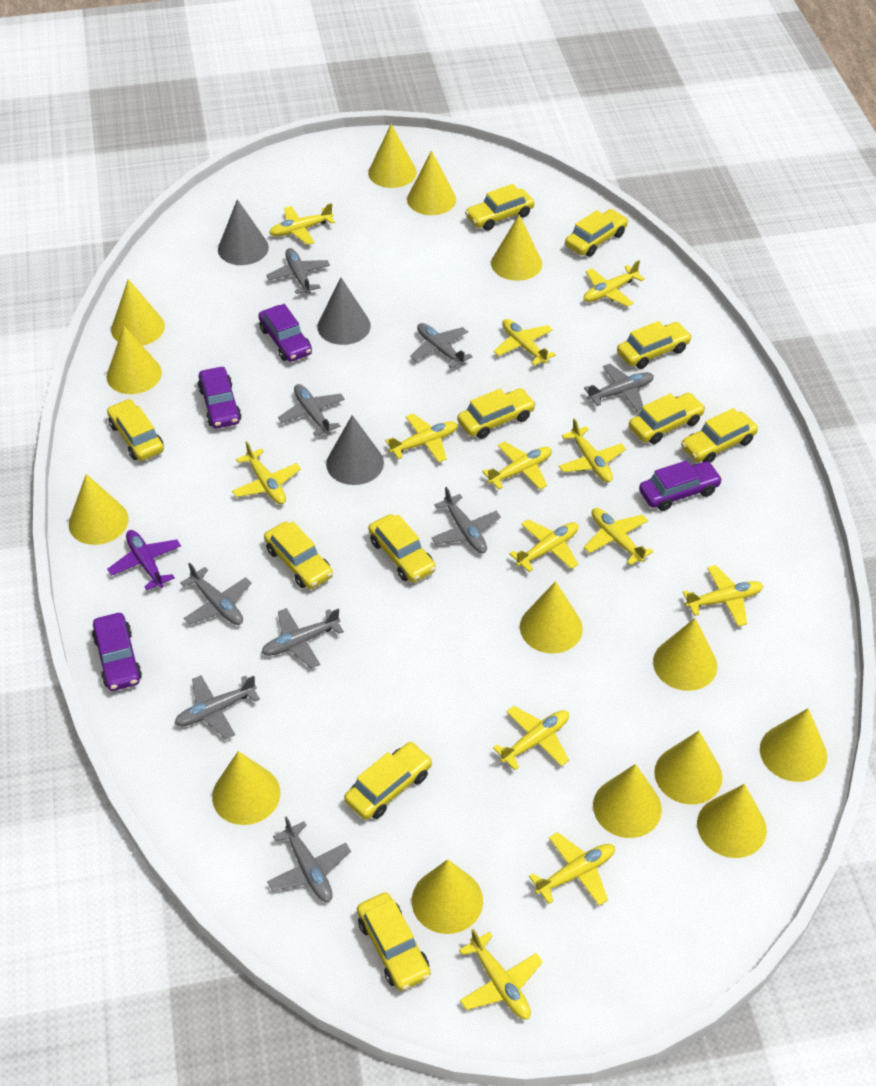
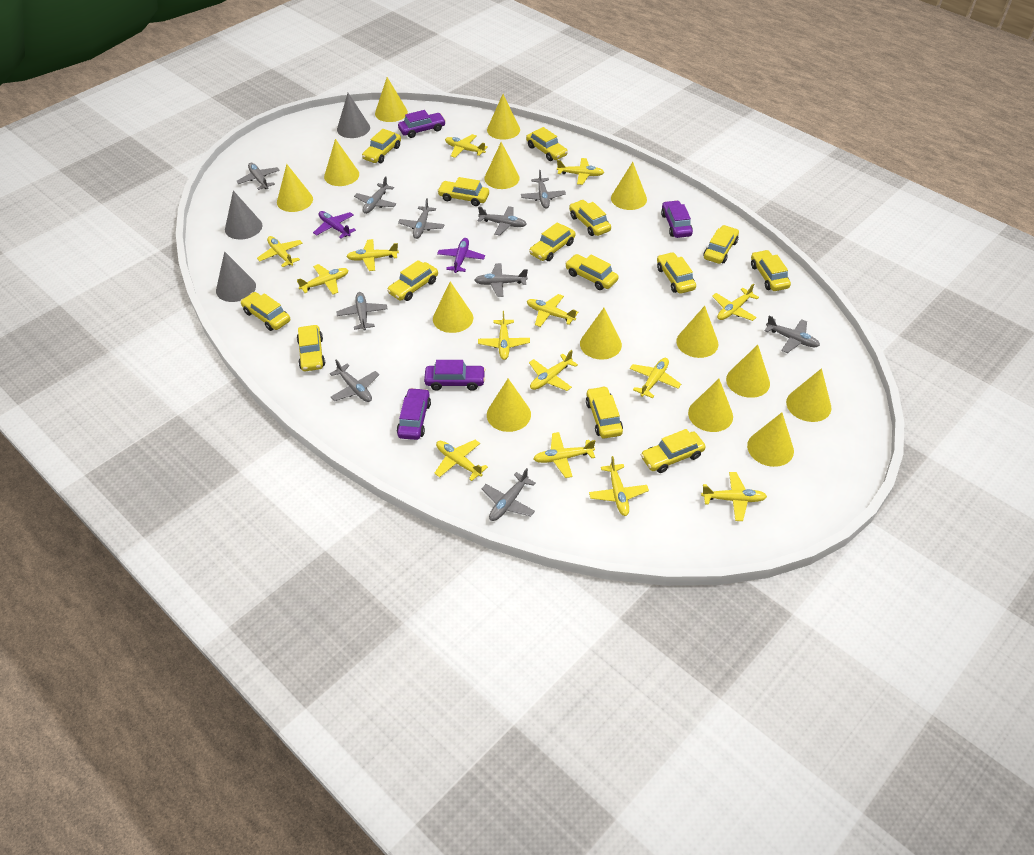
grey plane: [174,675,260,739] [180,563,252,625] [262,608,344,669] [266,248,330,294] [267,816,351,902] [278,384,345,436] [410,323,473,369] [431,487,501,553] [584,364,654,411] = 9 -> [236,163,280,190] [330,359,379,402] [336,292,387,331] [354,176,396,214] [398,198,445,239] [474,263,528,297] [478,206,527,236] [482,468,536,521] [521,170,566,209] [765,316,820,353] = 10
purple plane: [107,530,181,591] = 1 -> [313,211,356,238] [437,238,485,273] = 2
yellow car: [107,399,164,461] [264,522,333,589] [344,742,432,820] [357,892,430,991] [368,514,436,583] [457,388,536,439] [465,184,534,231] [565,209,628,257] [617,321,692,369] [629,393,706,444] [681,408,758,462] = 11 -> [240,292,290,331] [297,325,325,371] [362,129,401,163] [387,260,438,301] [437,177,489,206] [526,127,568,161] [529,222,576,261] [565,254,619,290] [569,200,611,236] [586,386,623,439] [641,429,706,473] [657,252,696,294] [704,225,739,264] [751,250,791,291] = 14
yellow plane: [232,441,301,504] [269,203,335,245] [385,413,458,463] [459,929,543,1019] [482,441,552,490] [493,706,569,770] [494,319,556,366] [509,519,579,572] [529,832,615,906] [559,418,626,482] [584,260,645,307] [584,508,654,565] [683,565,764,627] = 13 -> [257,236,303,267] [297,264,348,295] [346,239,399,271] [434,440,488,481] [445,134,488,158] [478,311,530,360] [527,294,578,327] [529,350,578,391] [533,432,595,478] [557,158,604,185] [589,456,649,516] [630,358,681,398] [701,472,767,521] [712,283,759,321] = 14

